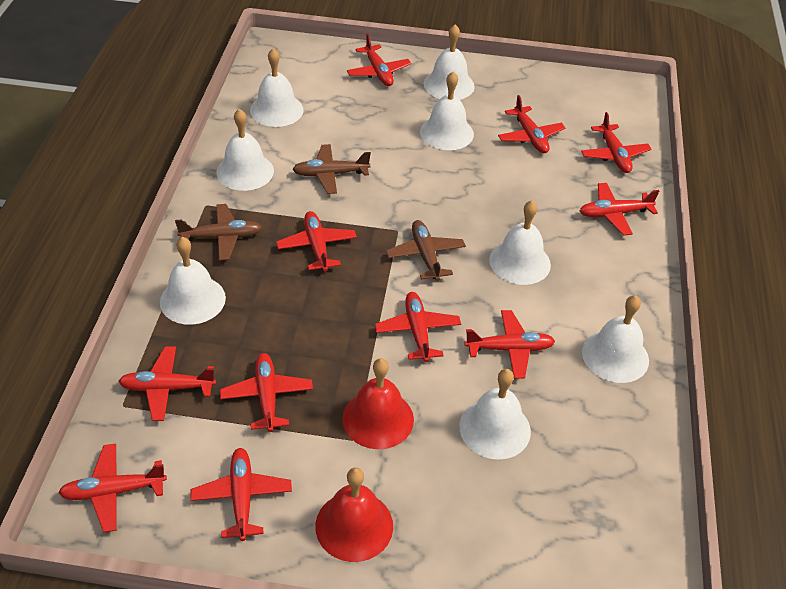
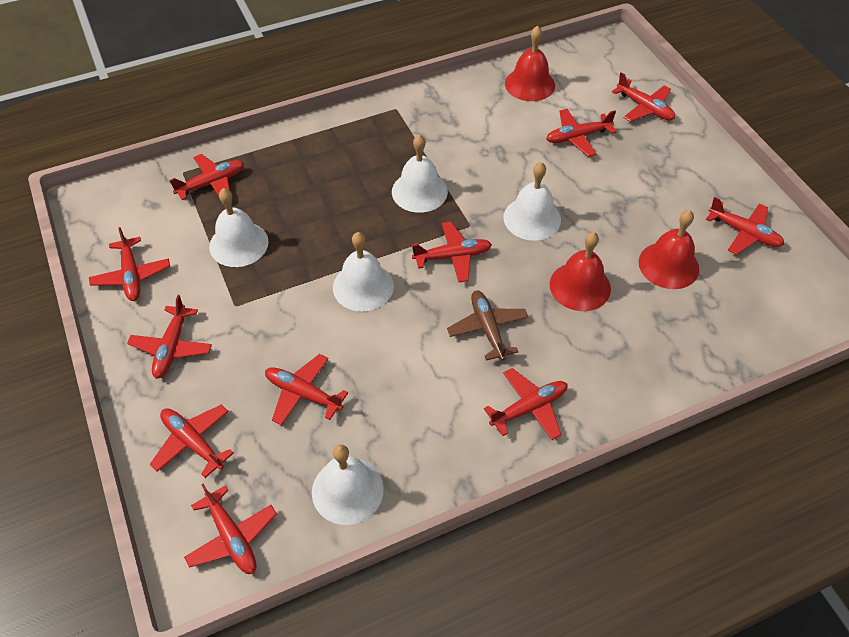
brown plane: [175,204,262,261] [292,144,371,194] [386,220,466,281] = 3 -> [447,290,528,361] = 1
red bell: [315,467,393,562] [342,358,414,449] = 2 -> [505,26,555,101] [550,232,611,311] [639,210,699,289] = 3
white bell: [160,237,226,325] [216,109,274,191] [250,48,304,127] [420,71,474,150] [424,25,475,100] [459,369,531,459] [489,200,551,285] [582,295,649,383] = 8 -> [209,188,269,267] [312,444,384,525] [333,232,394,312] [392,134,448,213] [504,162,561,241] = 5

